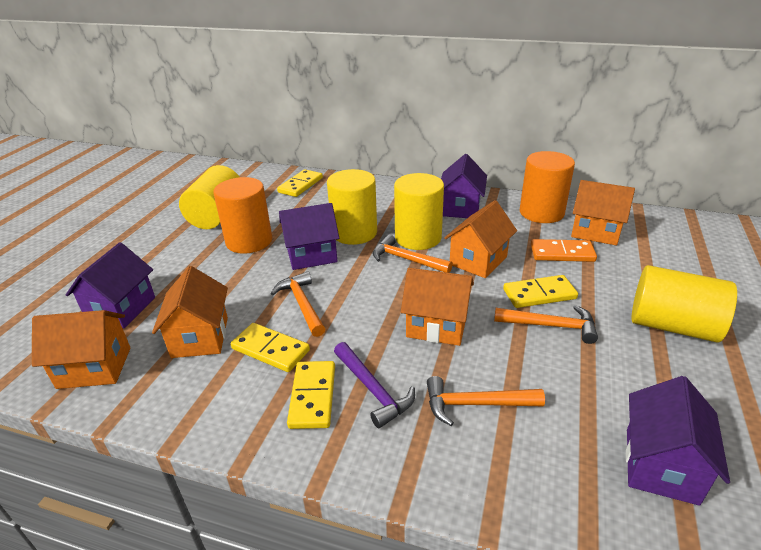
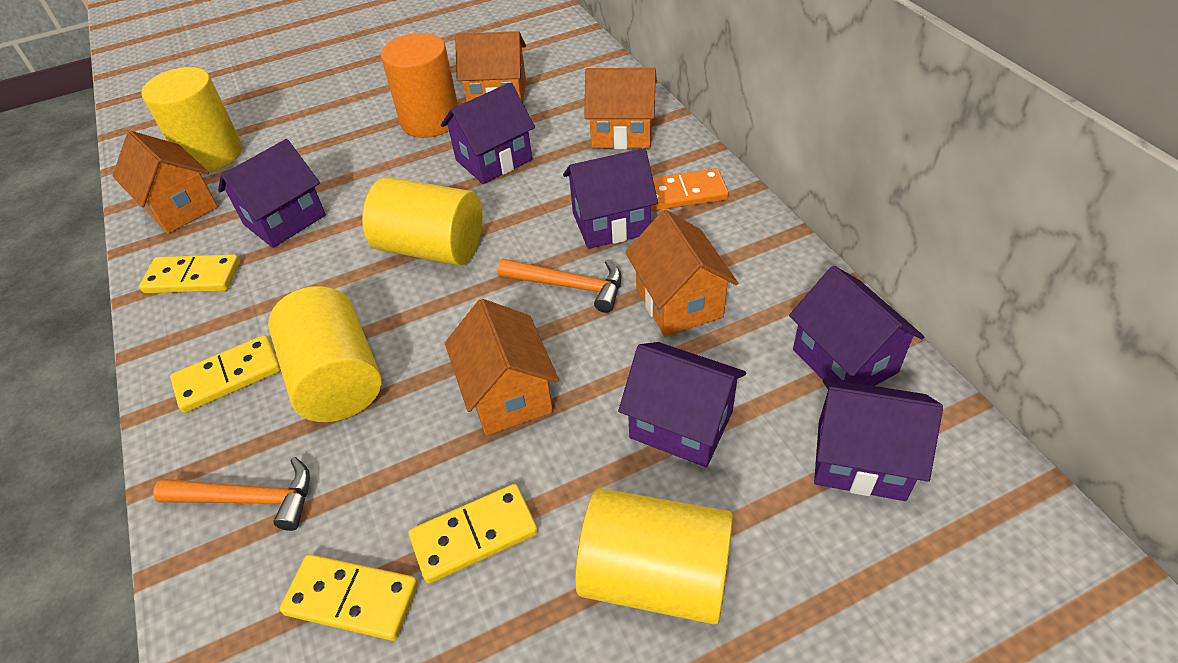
orange cylinder: [213,177,272,254] [520,151,575,223] = 2 -> [381,33,458,138] = 1
orange hammer: [271,271,325,337] [373,234,453,273] [427,376,545,426] [494,305,598,344] = 4 -> [153,457,310,531] [497,259,622,313] = 2
purple hammer: [334,342,415,428] = 1 -> none = 0
purple house: [66,242,155,329] [279,203,339,270] [441,154,487,218] [626,376,730,506] = 4 -> [218,139,326,248] [441,82,535,184] [563,148,658,249] [618,342,746,467] [789,266,924,386] [814,378,943,501] = 6

